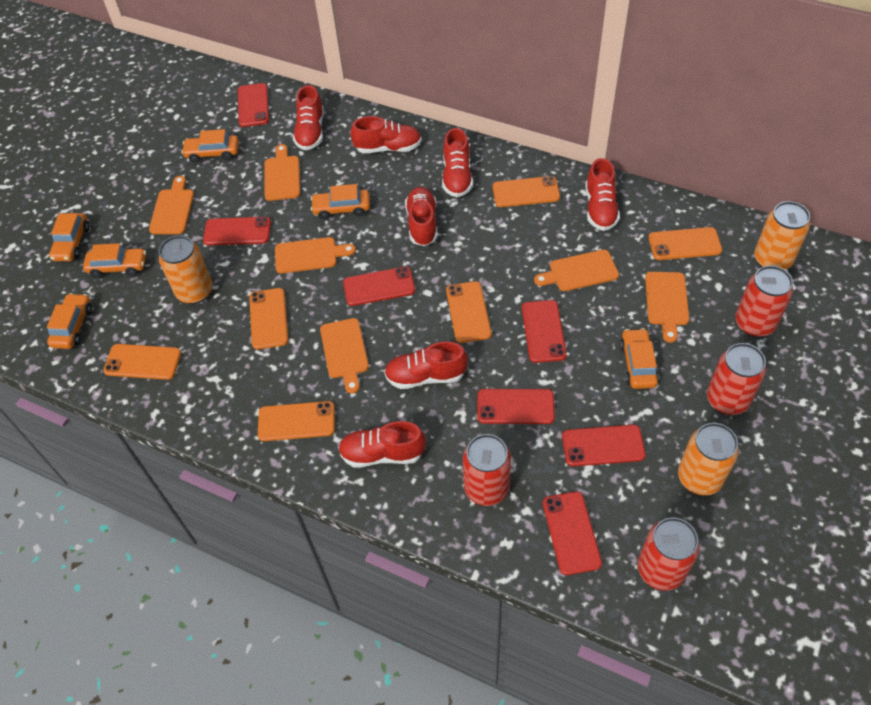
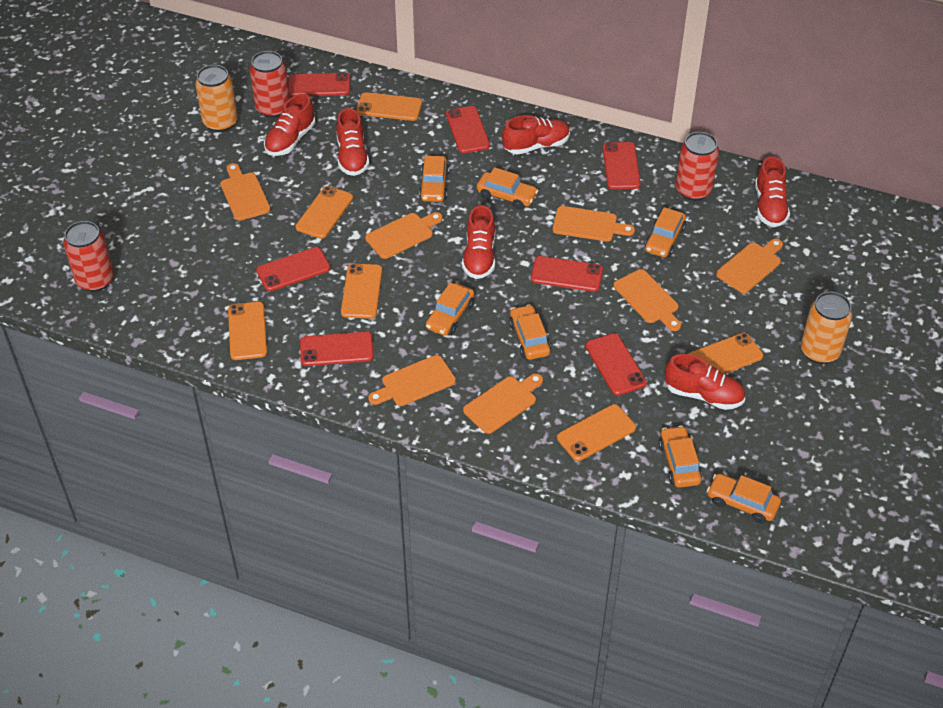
orange can: [159,235,213,304] [678,423,739,496] [754,201,810,270] = 3 -> [195,65,238,132] [801,292,853,364] = 2
orange car: [47,293,92,349] [49,213,89,261] [83,243,146,278] [181,129,239,163] [311,184,370,219] [620,328,659,389] = 6 -> [419,156,449,202] [426,283,474,336] [477,167,538,209] [509,304,551,360] [645,207,686,257] [659,425,702,488] [707,474,781,523] = 7
orange cutting board: [149,176,194,234] [264,144,300,201] [275,237,356,274] [320,318,369,394] [534,250,619,291] [645,272,689,343] = 6 -> [221,163,271,221] [365,212,443,259] [368,355,456,406] [463,373,543,434] [553,206,635,242] [614,269,681,331] [716,239,783,293] = 7
red can: [463,434,511,506] [638,517,700,591] [707,343,766,415] [735,266,793,337] = 4 -> [63,221,114,292] [250,51,290,118] [676,132,719,201] = 3
red shoe: [293,85,324,150] [338,421,426,467] [350,116,422,153] [384,341,468,389] [405,187,437,246] [442,128,473,197] [586,158,620,231] = 7 -> [264,94,315,156] [336,108,369,176] [462,205,495,279] [502,115,570,155] [665,354,745,410] [755,156,790,227] = 6

